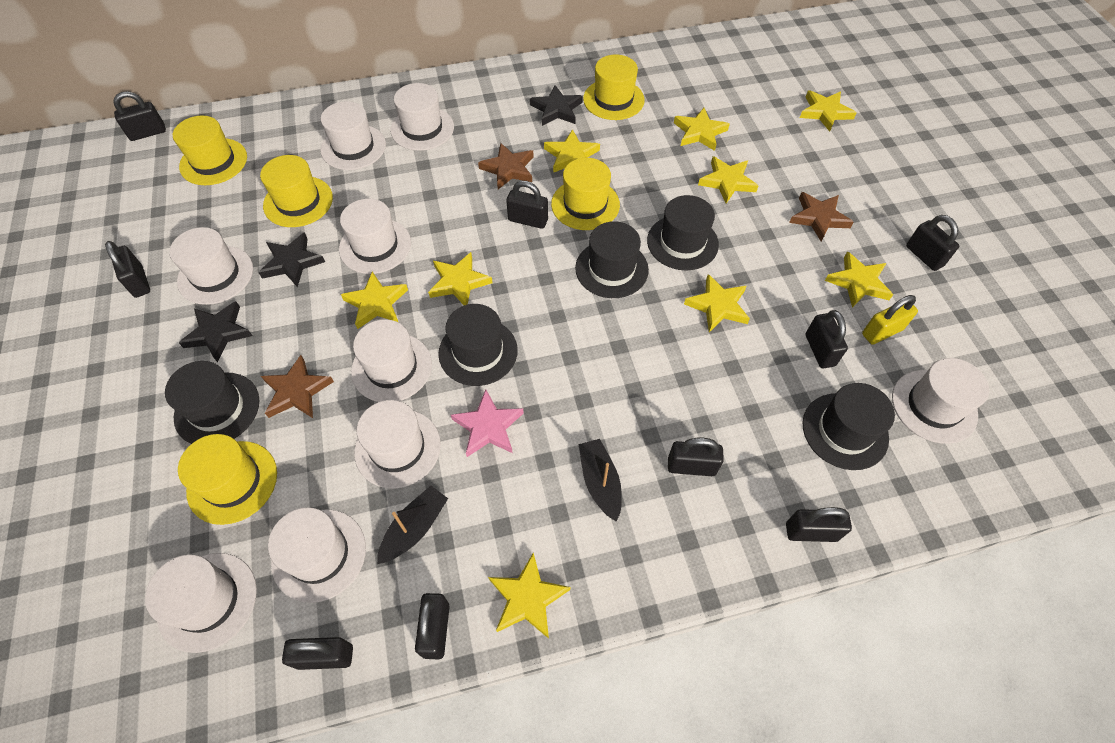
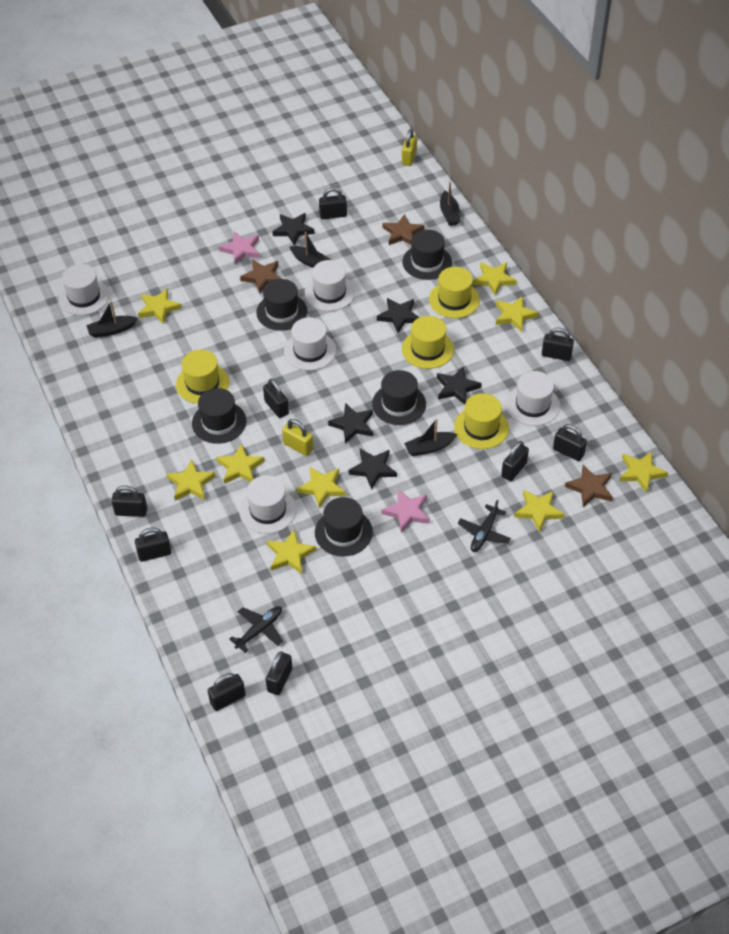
black boat: [377,486,448,564] [579,439,622,522] = 2 -> [87,301,137,338] [289,232,331,268] [404,419,458,456] [440,182,460,226] = 4
black plane: none = 0 -> [229,606,283,653] [458,499,511,552] = 2
black star: [179,301,252,362] [258,232,325,287] [530,85,583,126] = 3 -> [272,213,315,245] [328,403,373,443] [349,449,397,490] [377,298,420,333] [437,367,482,405] = 5
pink star: [451,389,524,457] = 1 -> [219,232,260,265] [381,490,430,533] = 2
white hat: [145,553,257,653] [169,227,253,305] [268,507,366,603] [320,101,386,170] [339,199,411,274] [351,319,432,402] [354,400,441,489] [390,83,454,151] [892,358,989,444] = 9 -> [59,264,110,315] [239,475,297,534] [284,317,336,371] [305,260,355,311] [506,371,560,426] = 5
yellow hat: [173,116,247,185] [178,434,277,525] [260,155,333,227] [551,158,620,230] [583,54,645,120] = 5 -> [176,350,229,404] [402,316,454,369] [429,267,480,318] [454,393,509,449] = 4
yellow padlock: [862,295,918,345] = 1 -> [282,419,313,456] [402,129,417,166] = 2

